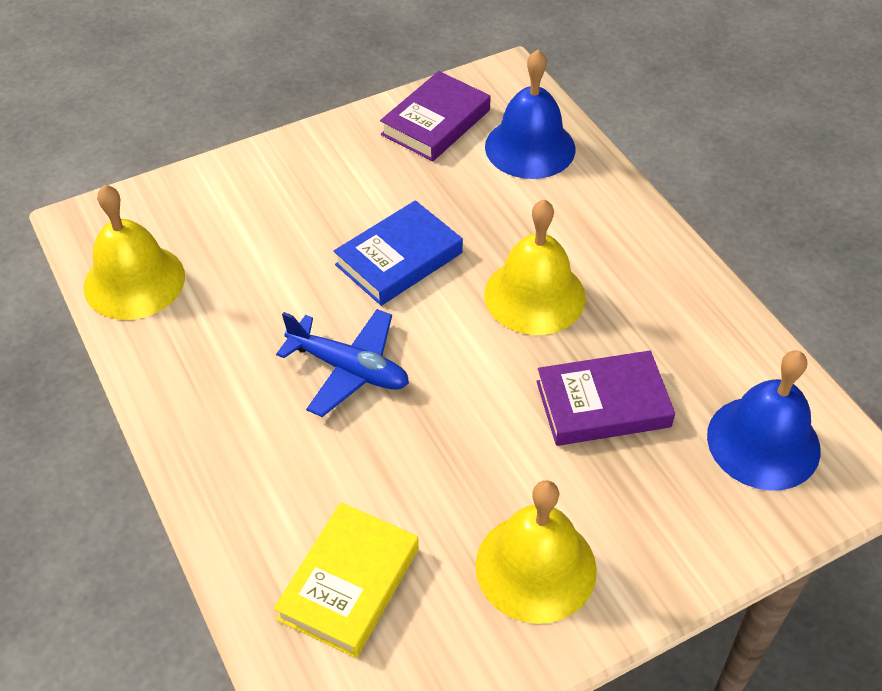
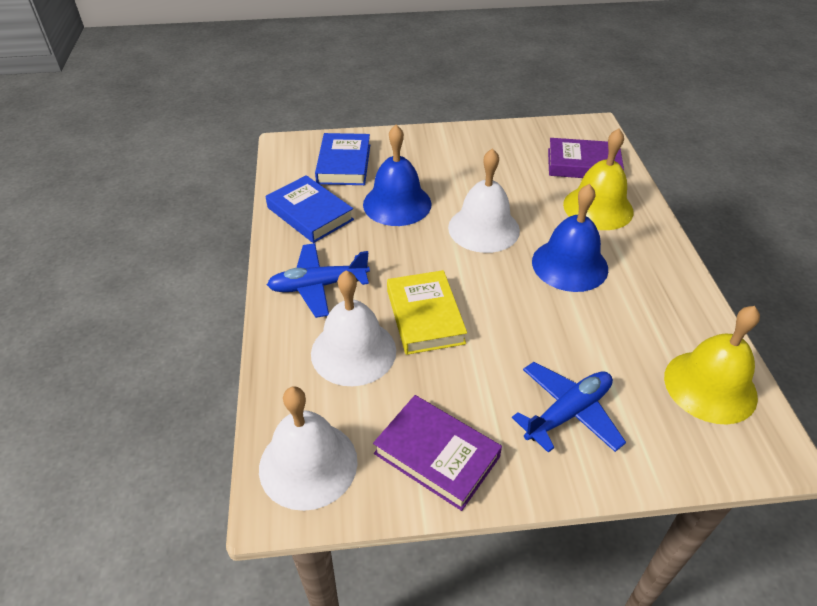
blue book: [334,200,463,306] = 1 -> [266,175,354,243] [315,133,370,185] = 2
blue plane: [276,309,409,417] = 1 -> [267,243,370,318] [512,362,626,453] = 2
white bell: none = 0 -> [259,387,358,511] [311,271,396,386] [448,148,520,253] = 3
yellow bell: [84,185,185,320] [475,480,597,624] [484,199,586,335] = 3 -> [563,128,633,230] [664,306,760,424] = 2

